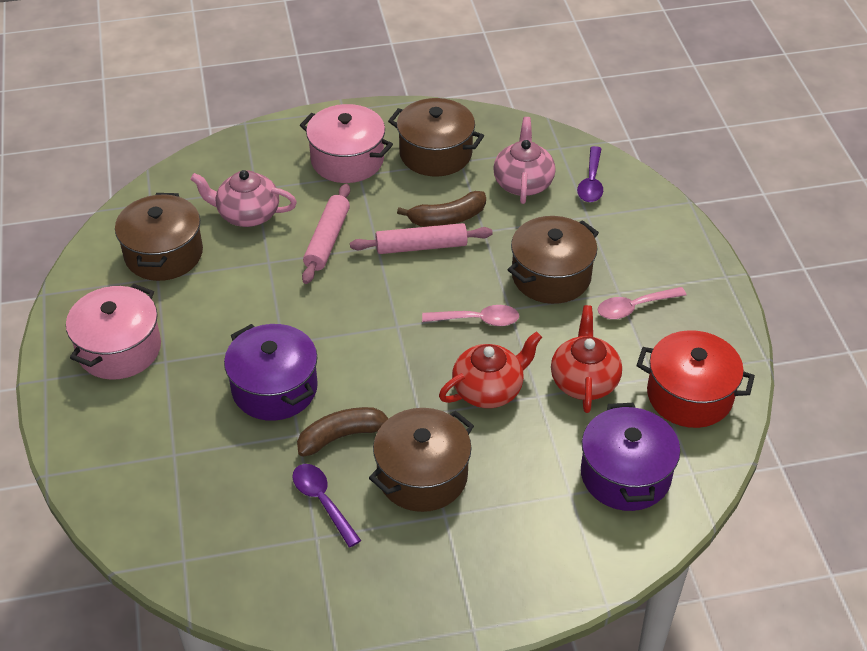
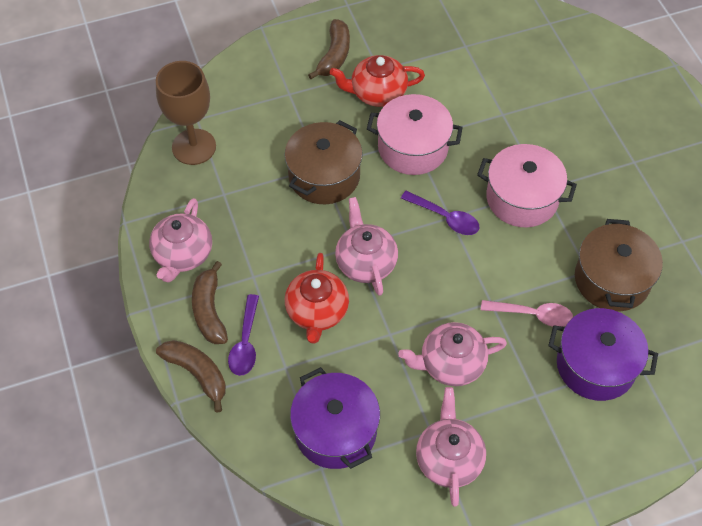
brown banana: [297,407,389,456] [397,191,486,227] = 2 -> [156,340,226,413] [192,261,228,344] [308,19,350,79] = 3
brown goblet: none = 0 -> [156,61,216,165] = 1
brown pot: [115,193,203,281] [369,408,474,512] [388,98,484,177] [508,216,599,304] = 4 -> [285,120,363,204] [575,219,663,312] = 2
pink rolling pin: [302,184,350,284] [350,223,493,254] = 2 -> none = 0
pink spoon: [422,305,519,326] [598,287,686,319] = 2 -> [481,300,573,327] = 1
pink teapot: [190,170,297,227] [493,117,556,204] = 2 -> [149,198,212,283] [335,197,398,296] [398,322,507,386] [416,387,486,506] = 4
red pot: [637,330,755,428] = 1 -> none = 0

